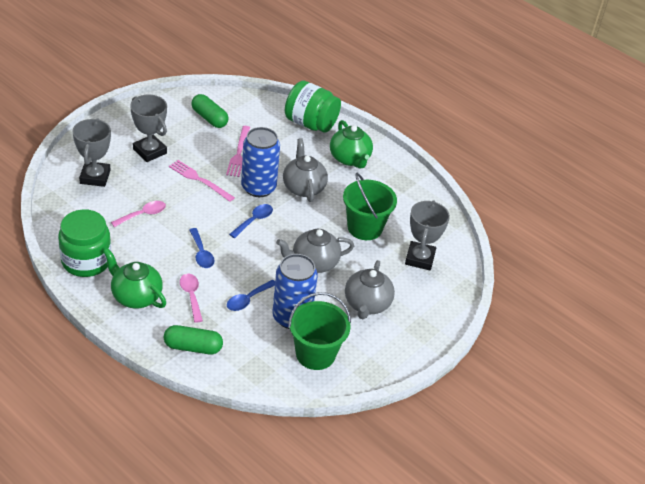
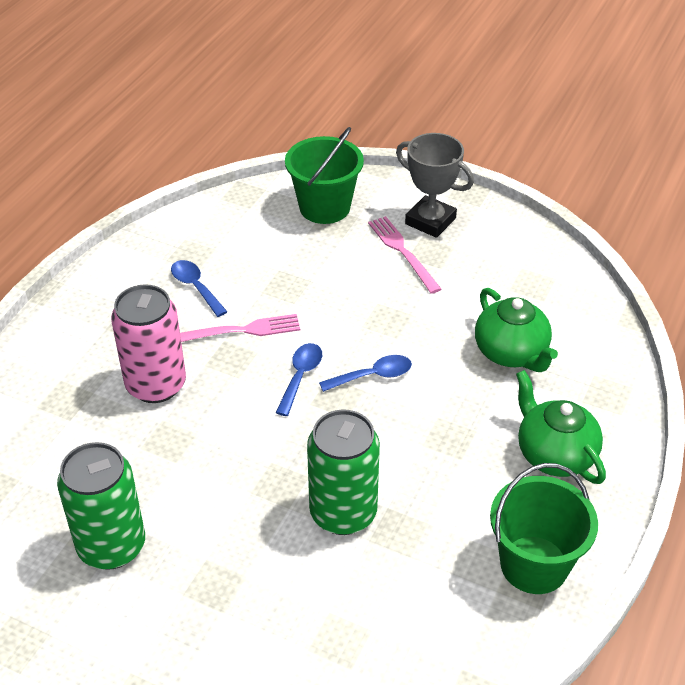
blue can: [241,127,280,197] [272,254,318,329] = 2 -> none = 0
green can: none = 0 -> [57,442,145,570] [307,410,380,535] = 2
green capsule: [164,325,223,354] [191,94,229,128] = 2 -> none = 0
green jar: [58,209,111,277] [285,81,341,133] = 2 -> none = 0
grey teapot: [276,229,354,273] [283,138,328,202] [345,260,395,319] = 3 -> none = 0
grey trophy: [72,118,111,187] [130,95,167,162] [405,200,450,271] = 3 -> [396,133,474,238] = 1
pink can: none = 0 -> [111,284,186,403] = 1
pink spoon: [111,201,166,227] [180,274,203,323] = 2 -> none = 0

